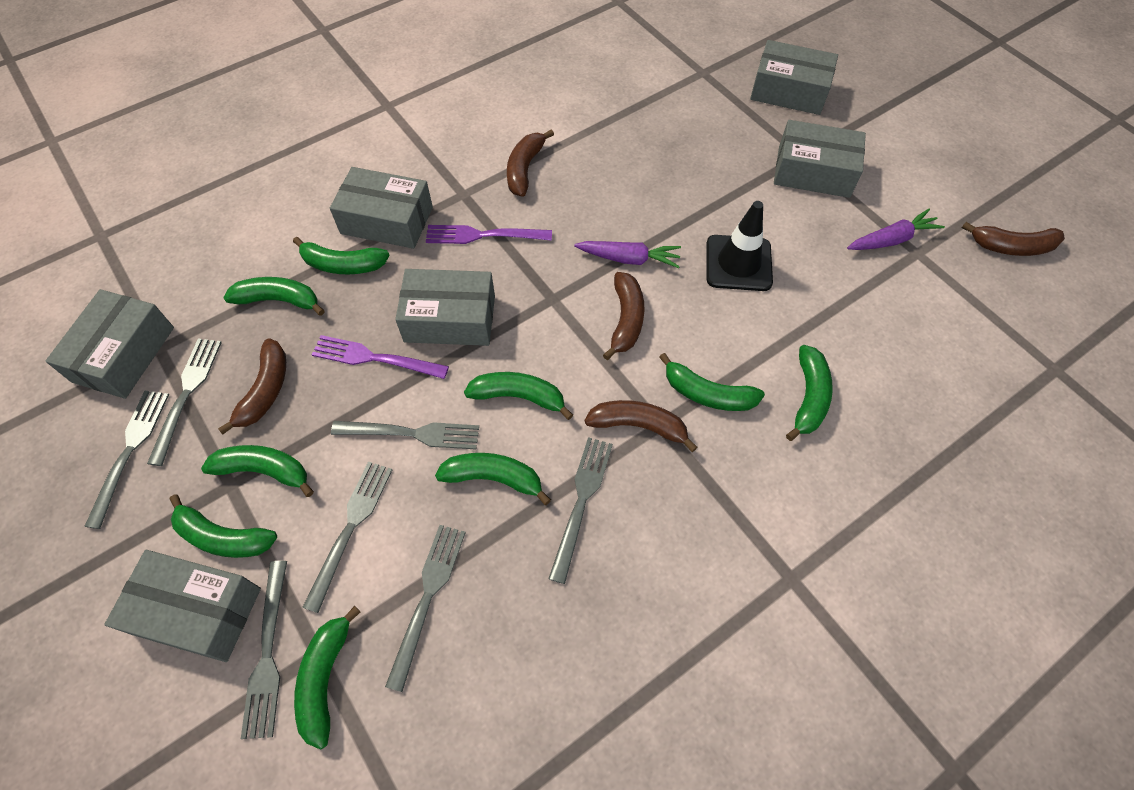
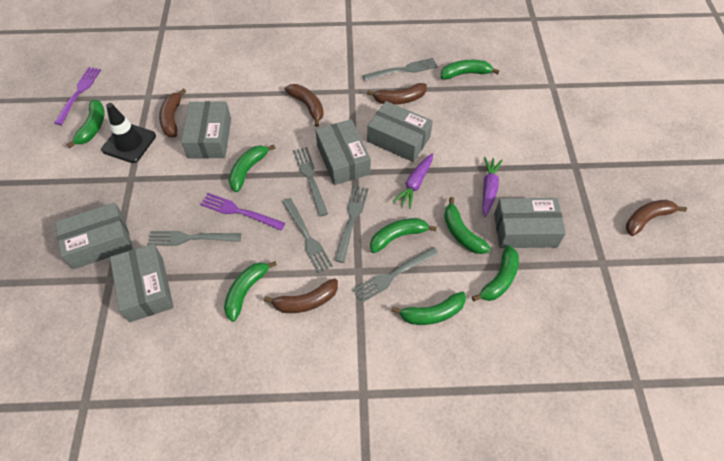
green banana: [170,495,277,558] [201,445,314,497] [223,277,325,316] [293,237,389,274] [294,606,360,749] [435,453,551,505] [464,372,573,420] [659,353,765,411] [786,345,833,441] = 9 -> [66,99,104,148] [224,261,277,322] [228,145,275,192] [370,218,437,253] [392,292,466,325] [441,60,499,80] [444,197,490,254] [472,246,519,301] = 8
grey fork: [84,391,169,529] [147,338,222,466] [241,561,287,739] [302,461,392,613] [331,421,479,449] [385,525,466,692] [548,437,613,584] = 7 -> [147,231,241,246] [282,198,333,273] [293,147,328,217] [335,186,369,263] [353,247,439,303] [362,58,438,81] = 6

